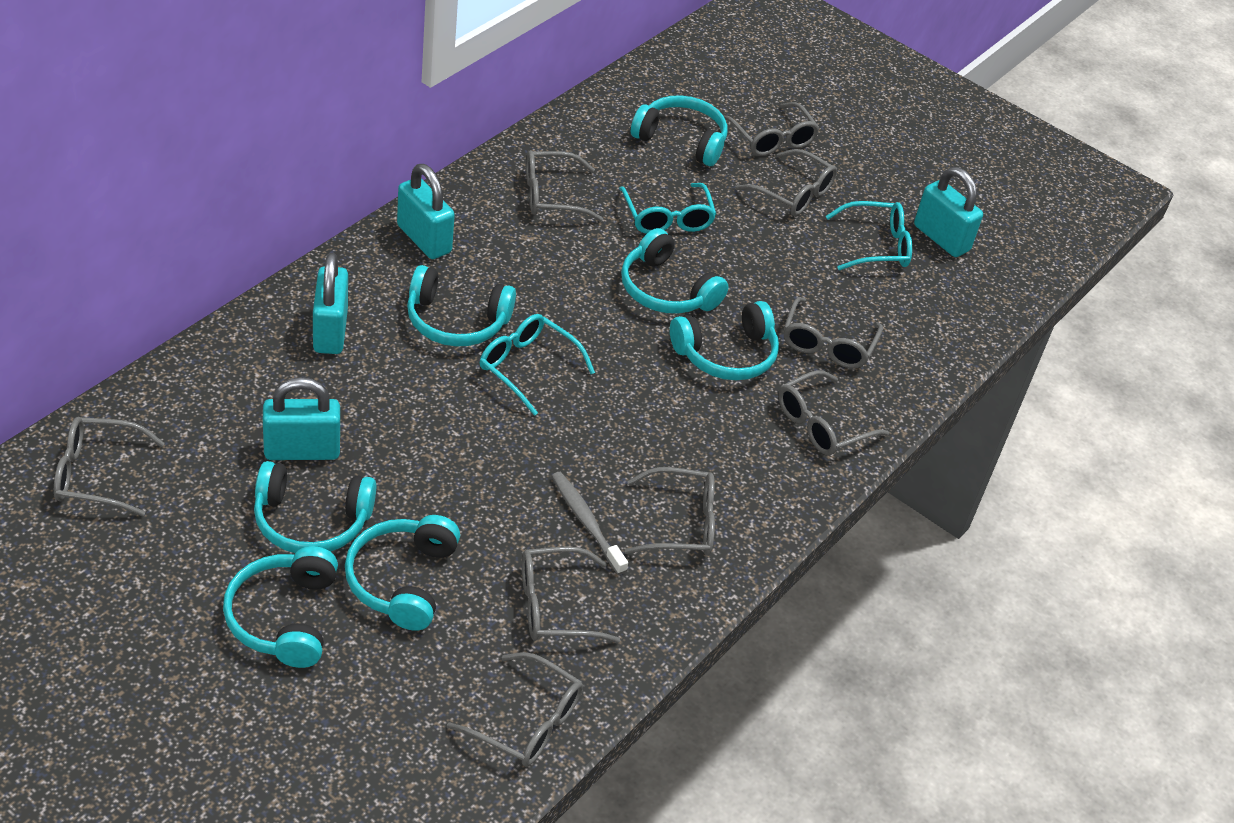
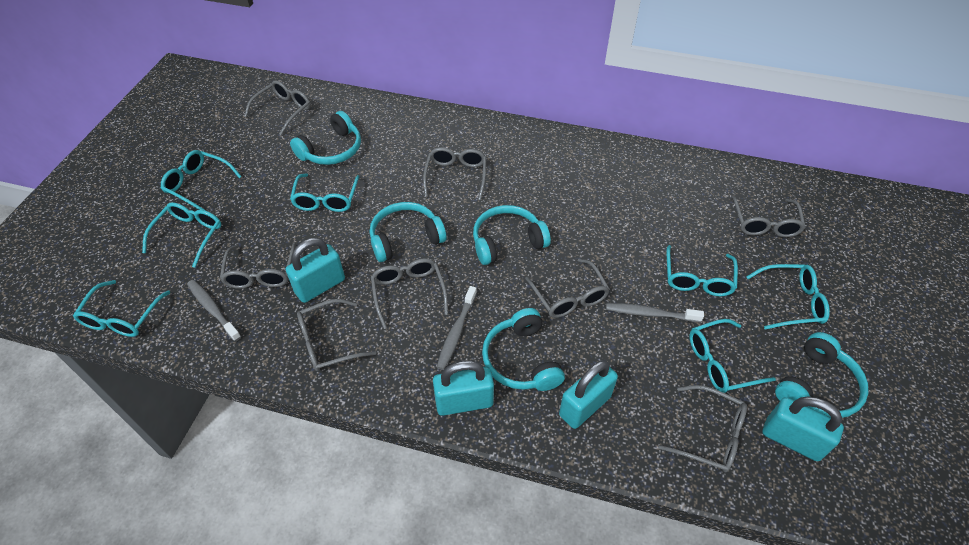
grey glasses: [54,417,165,516] [447,652,583,767] [522,546,620,643] [526,150,603,222] [625,467,715,556] [724,102,820,156] [736,149,837,216] [778,370,889,455] [784,297,883,368] = 9 -> [220,243,296,289] [244,80,311,135] [297,299,376,371] [371,258,448,329] [423,147,486,200] [525,259,610,318] [658,385,747,472] [731,196,806,237] = 8
grey toothbrush: [552,472,628,575] = 1 -> [187,280,241,341] [437,286,477,370] [606,303,704,322] = 3
turquoise glasses: [480,314,595,416] [619,183,716,234] [826,201,912,270] = 3 -> [73,280,171,337] [142,202,221,268] [161,150,242,211] [290,173,360,212] [667,245,738,296] [689,319,776,393] [746,264,830,329] = 7
turquoise headphones: [223,546,338,668] [254,461,376,553] [345,515,460,630] [407,265,516,347] [621,228,729,314] [631,95,727,166] [670,301,779,380] = 7 -> [290,111,361,165] [370,202,446,262] [473,205,551,265] [482,308,565,391] [775,332,869,418] = 5

